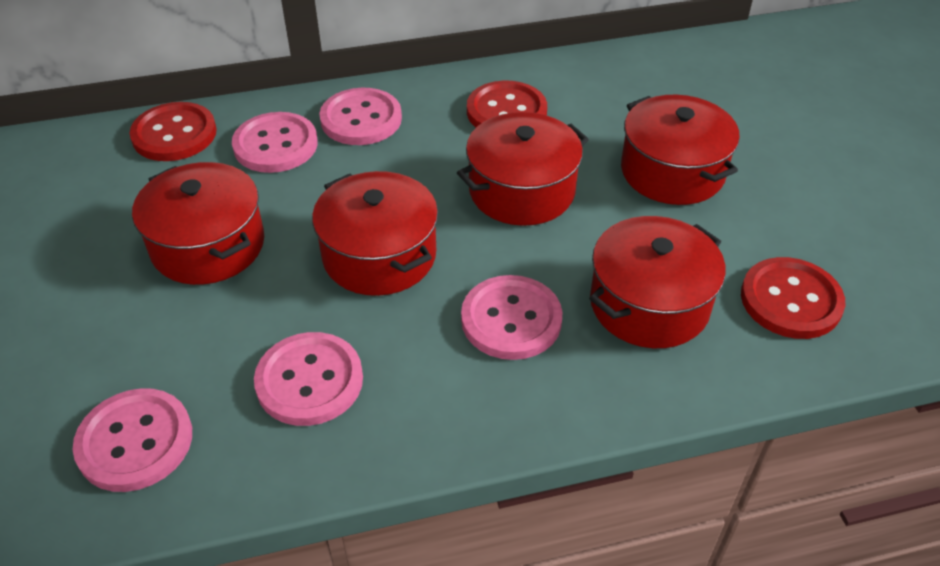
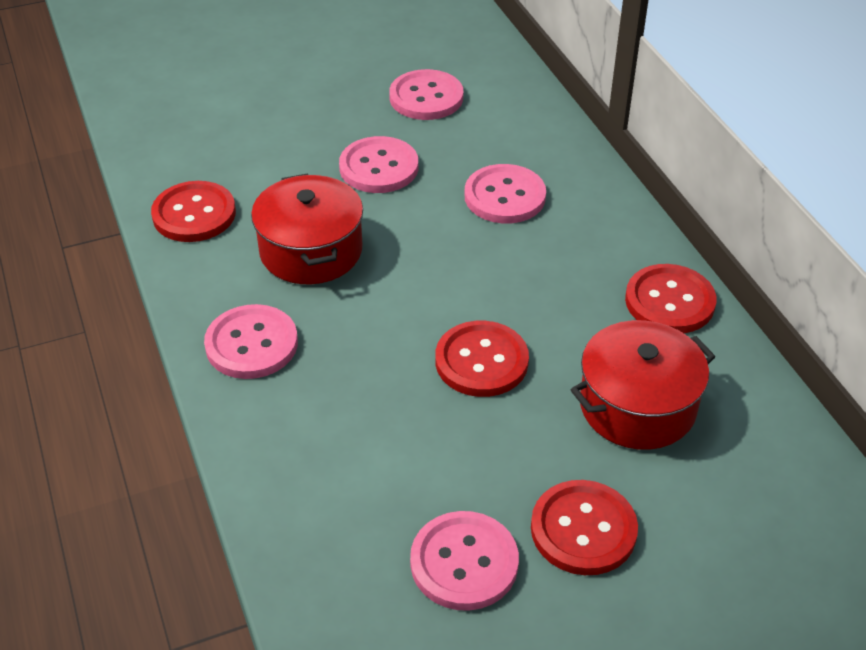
red button: [130,102,217,161] [467,81,547,127] [741,257,845,339] = 3 -> [151,181,236,242] [435,321,529,397] [531,480,638,575] [625,264,716,333] = 4
red pot: [132,162,264,285] [312,171,438,296] [457,112,589,226] [589,216,726,348] [621,95,740,205] = 5 -> [251,173,363,284] [571,320,715,450] = 2

